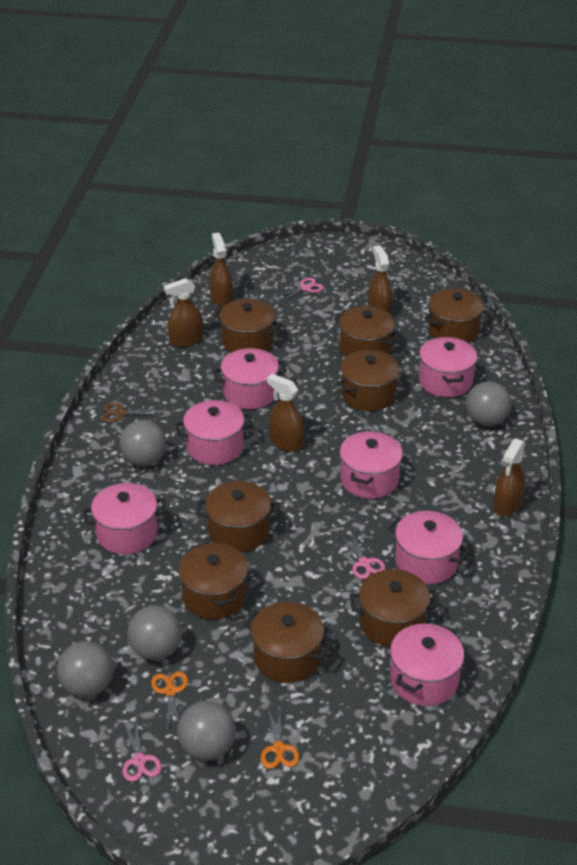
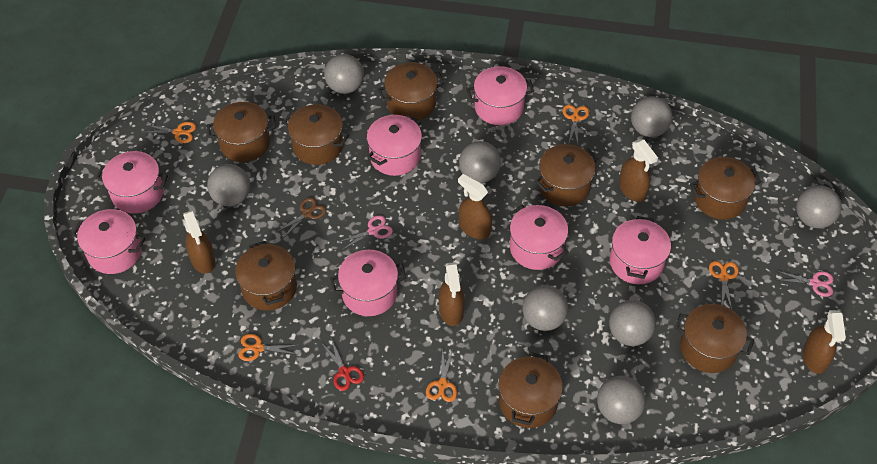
grey ball: [57,641,113,698] [120,420,166,466] [128,605,182,660] [177,701,236,761] [466,381,511,426] = 5 -> [207,164,250,206] [324,54,364,94] [459,141,501,183] [523,285,568,331] [597,376,646,424] [609,300,656,346] [631,96,672,137] [796,185,841,228] = 8
orange scissors: [151,671,188,727] [261,709,299,769] = 2 -> [142,122,196,143] [238,334,298,361] [426,347,457,402] [563,105,589,144] [709,261,739,310] = 5
pink scissors: [122,717,162,782] [274,278,324,302] [340,532,386,579] = 3 -> [337,215,393,250] [777,271,834,297] = 2
red scissors: none = 0 -> [322,339,364,391] = 1

